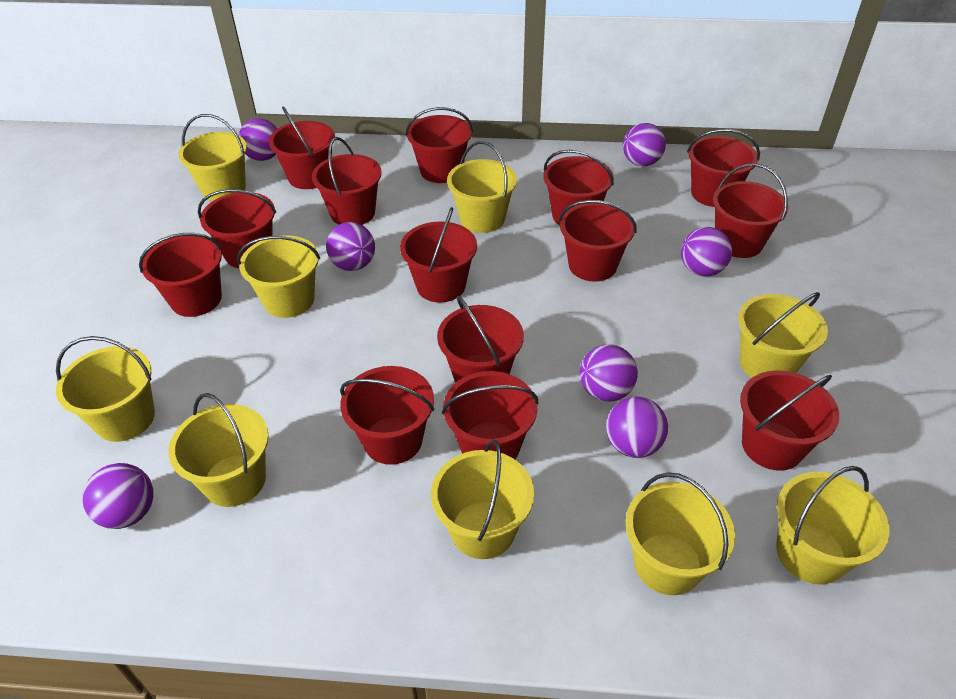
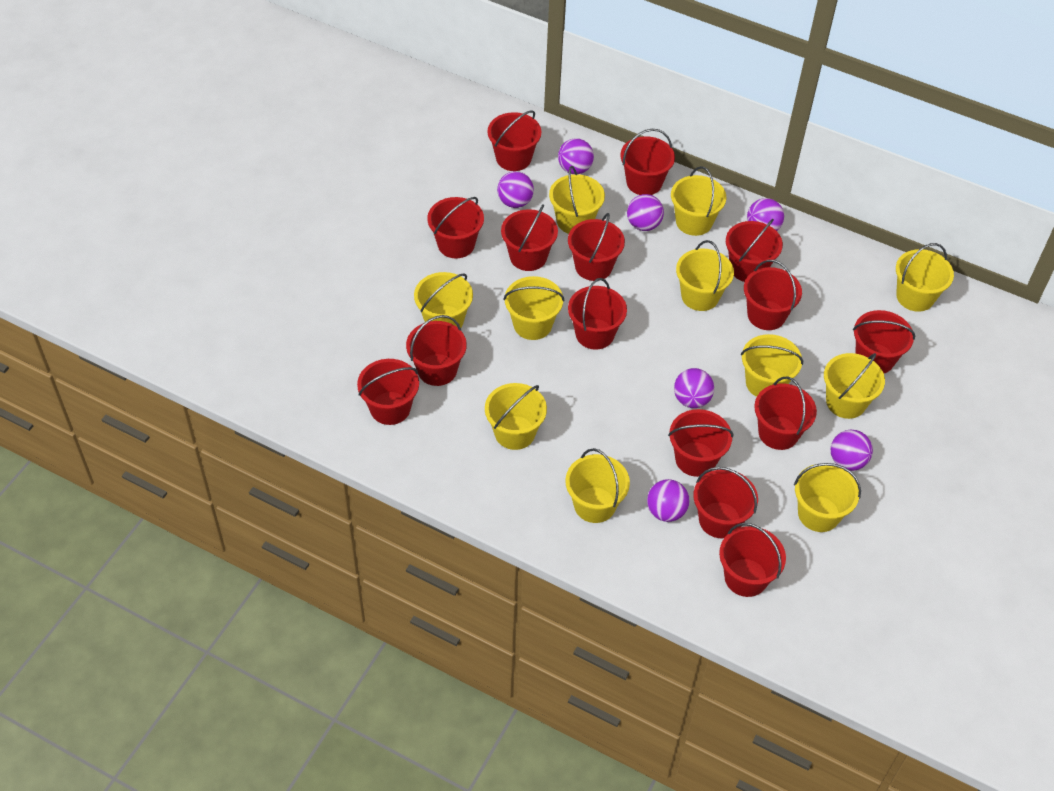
red bucket: [139,233,223,317] [198,189,276,269] [269,106,335,189] [312,137,382,225] [340,366,434,465] [400,207,477,303] [406,107,473,183] [437,296,524,383] [442,371,538,459] [543,150,614,225] [559,200,637,282] [687,129,760,207] [713,163,788,258] [740,370,839,471] = 14 -> [357,359,419,425] [406,315,467,386] [427,197,484,258] [487,110,541,171] [501,204,558,271] [568,213,625,281] [568,278,627,350] [621,129,675,195] [668,409,733,477] [693,467,758,538] [719,523,786,597] [726,219,783,282] [744,260,802,330] [754,376,817,450] [853,310,915,373] = 15
yellow bucket: [56,336,155,442] [169,393,269,507] [178,114,247,201] [237,235,320,318] [431,440,534,559] [447,141,517,233] [625,472,735,595] [738,292,828,378] [776,466,890,585] = 9 -> [414,272,473,328] [485,383,547,450] [503,276,564,340] [549,166,605,234] [565,448,630,523] [671,166,726,236] [676,240,734,311] [741,334,803,397] [794,463,861,532] [824,353,885,419] [896,243,954,312] = 11

